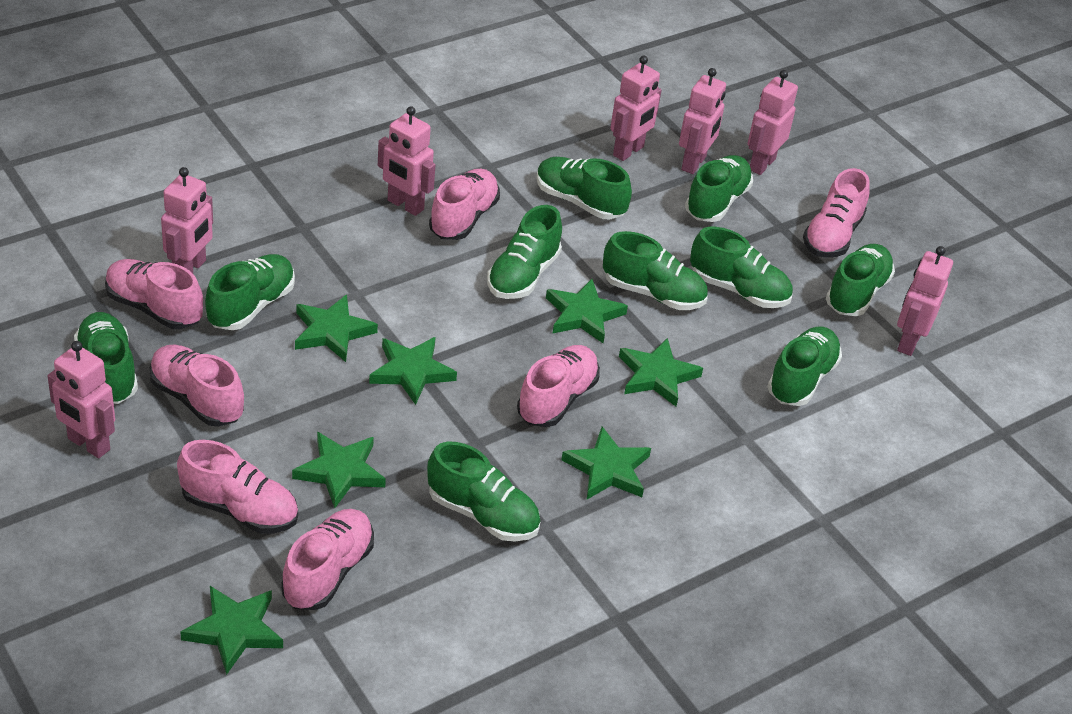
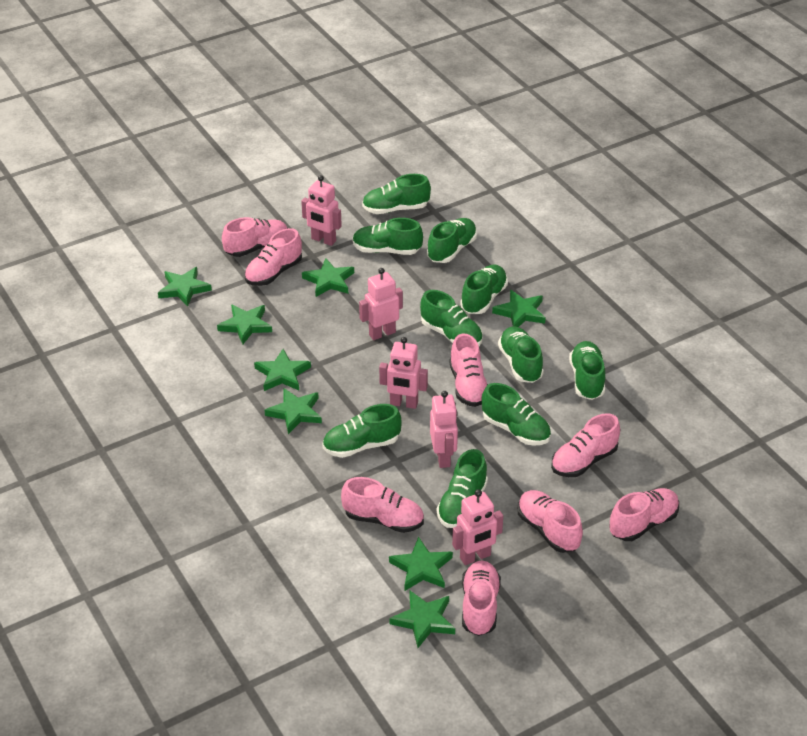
green star: [180,586,283,675] [292,432,386,508] [295,295,378,362] [369,337,457,405] [546,279,628,343] [561,427,651,499] [619,338,703,407] = 7 -> [158,267,212,307] [217,304,272,344] [254,349,311,391] [265,388,322,434] [302,258,354,297] [389,537,453,591] [390,590,455,648] [492,290,546,327] = 8
pink robot: [47,341,115,458] [161,167,213,273] [378,106,435,216] [610,56,662,161] [679,68,726,174] [748,70,798,175] [897,246,953,356] = 7 -> [301,175,342,246] [359,268,403,340] [379,337,428,409] [430,391,458,468] [452,489,503,565] = 5
pink shoe: [105,259,203,329] [149,345,244,427] [177,440,298,534] [281,509,374,610] [429,169,500,240] [517,345,600,427] [803,168,869,258] = 7 -> [222,217,288,257] [245,228,302,286] [341,477,424,533] [449,334,488,407] [462,560,501,636] [518,490,583,553] [551,413,620,477] [609,488,679,541] = 8

